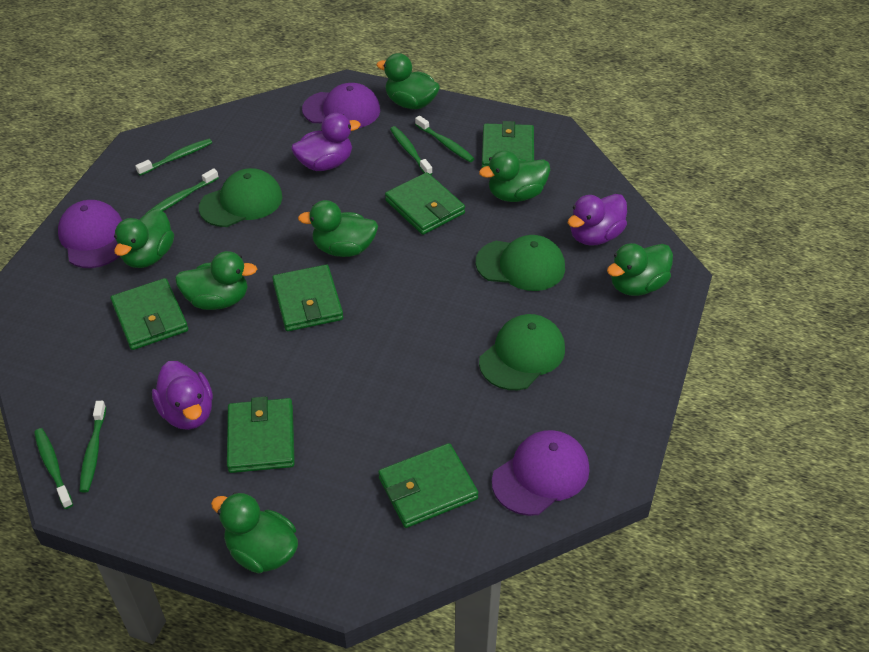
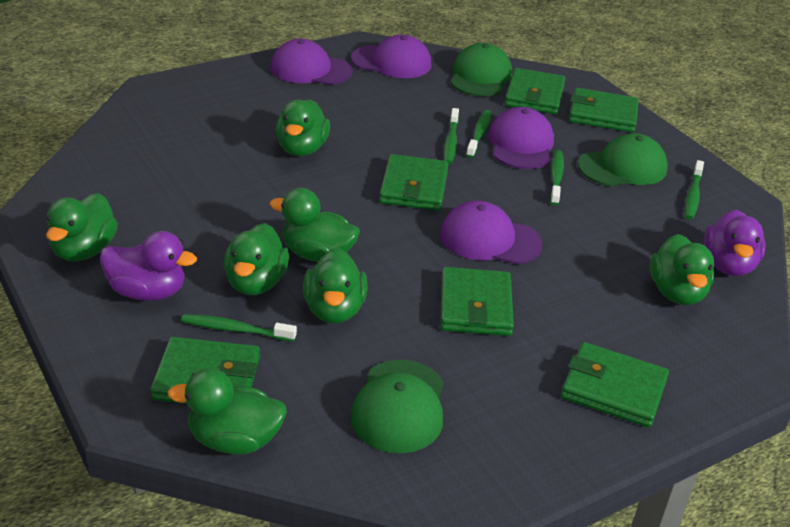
green toothbrush: [34,428,73,509] [80,401,106,493] [135,139,212,176] [146,168,219,213] [390,126,433,175] [415,116,475,162] = 6 -> [181,314,297,341] [444,108,459,164] [466,110,491,158] [550,150,564,205] [685,160,704,220] = 5
purple cap: [58,200,122,268] [302,83,380,128] [492,430,589,516] = 3 -> [270,39,353,85] [351,35,431,78] [440,201,543,264] [488,107,554,169] = 4
purple duck: [152,361,213,430] [291,113,361,171] [568,194,627,246] = 3 -> [100,231,197,301] [704,210,765,276] = 2

